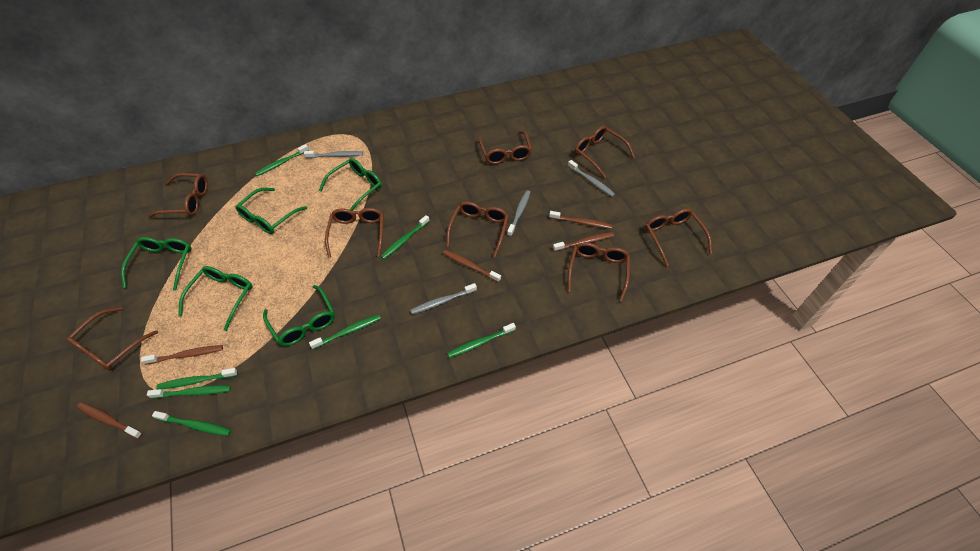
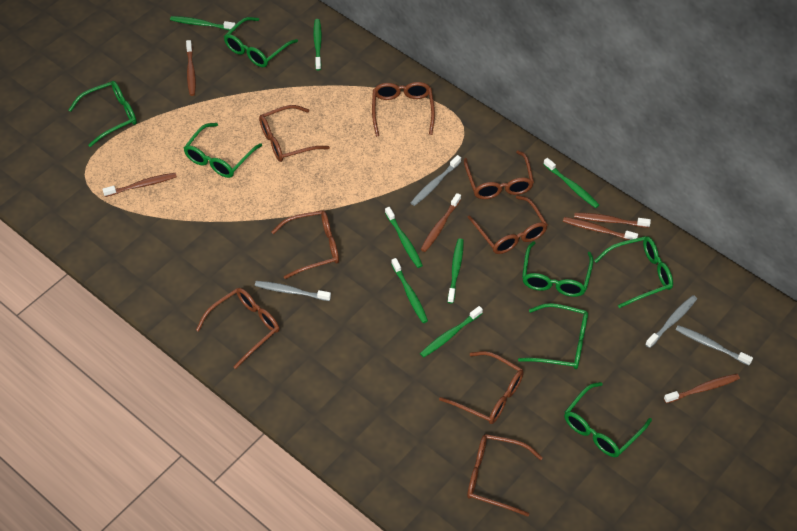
brown toothbrush: [77,402,142,439] [141,345,223,365] [443,250,501,282] [549,211,612,229] [553,232,614,251] = 5 -> [102,173,177,197] [186,40,196,96] [421,193,461,252] [563,217,638,240] [574,213,651,228] [664,374,740,404] = 6
green glasses: [121,237,191,291] [178,266,253,331] [235,188,307,234] [263,285,335,346] [319,158,382,211] = 5 -> [68,81,137,147] [184,123,262,178] [224,17,298,67] [518,303,588,369] [522,241,593,297] [564,382,652,457] [594,236,673,308] = 7

